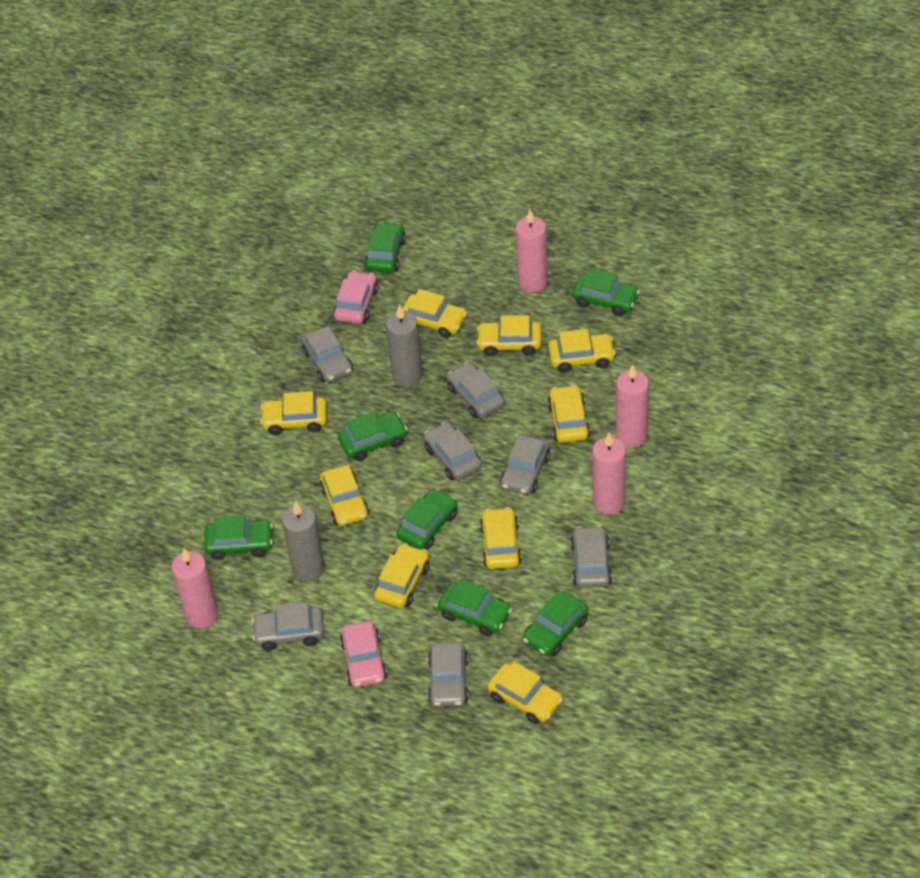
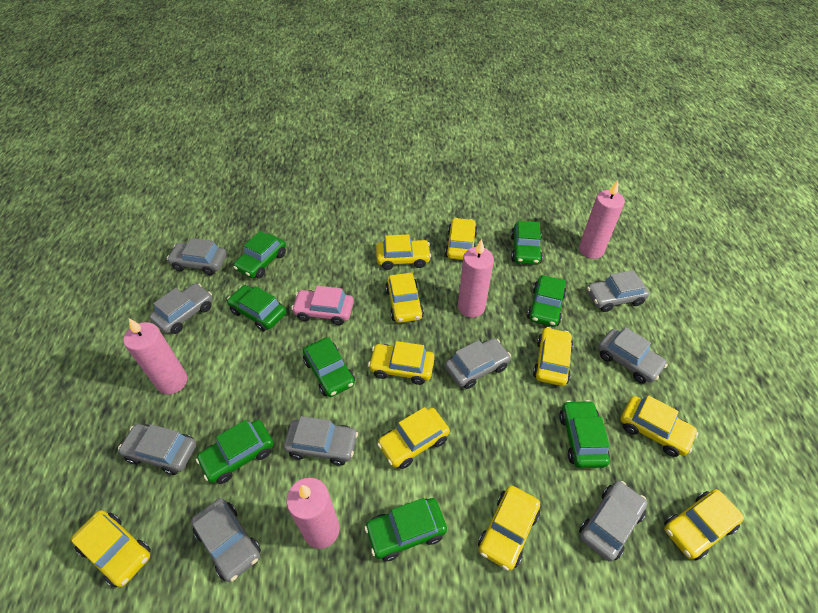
green car: [204,515,273,560] [338,411,407,461] [364,222,406,273] [396,488,457,550] [438,579,512,636] [523,591,588,656] [573,268,640,316] = 7 -> [196,420,274,484] [227,285,286,331] [233,231,286,278] [303,338,355,397] [364,498,447,561] [511,221,543,265] [527,275,566,327] [559,400,610,468] = 8
grey candle: [282,501,325,582] [386,305,423,387] = 2 -> none = 0
grey car: [252,602,324,651] [302,326,353,382] [424,422,482,481] [428,642,469,707] [447,362,505,419] [500,435,550,495] [570,526,612,588] = 7 -> [118,424,197,475] [149,283,213,334] [167,238,227,275] [191,498,261,582] [284,416,358,466] [445,338,511,389] [579,481,647,562] [587,270,649,312] [598,327,668,383] = 9
pink car: [333,271,378,324] [340,621,387,687] = 2 -> [291,286,354,325] = 1
yellow car: [260,391,327,435] [319,465,369,526] [374,543,430,608] [402,289,467,338] [477,315,541,356] [480,507,522,569] [488,662,563,724] [547,385,590,443] [548,329,616,373] = 9 -> [71,510,151,587] [368,341,435,385] [376,234,431,270] [377,407,450,469] [385,273,424,323] [445,218,477,260] [478,486,540,571] [533,327,573,386] [621,395,698,457] [664,489,744,560] = 10

